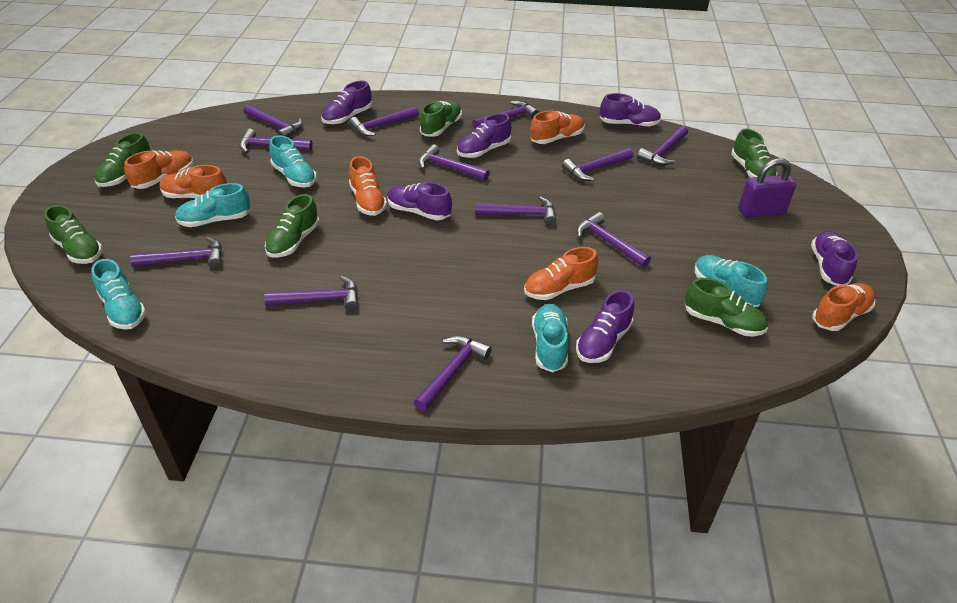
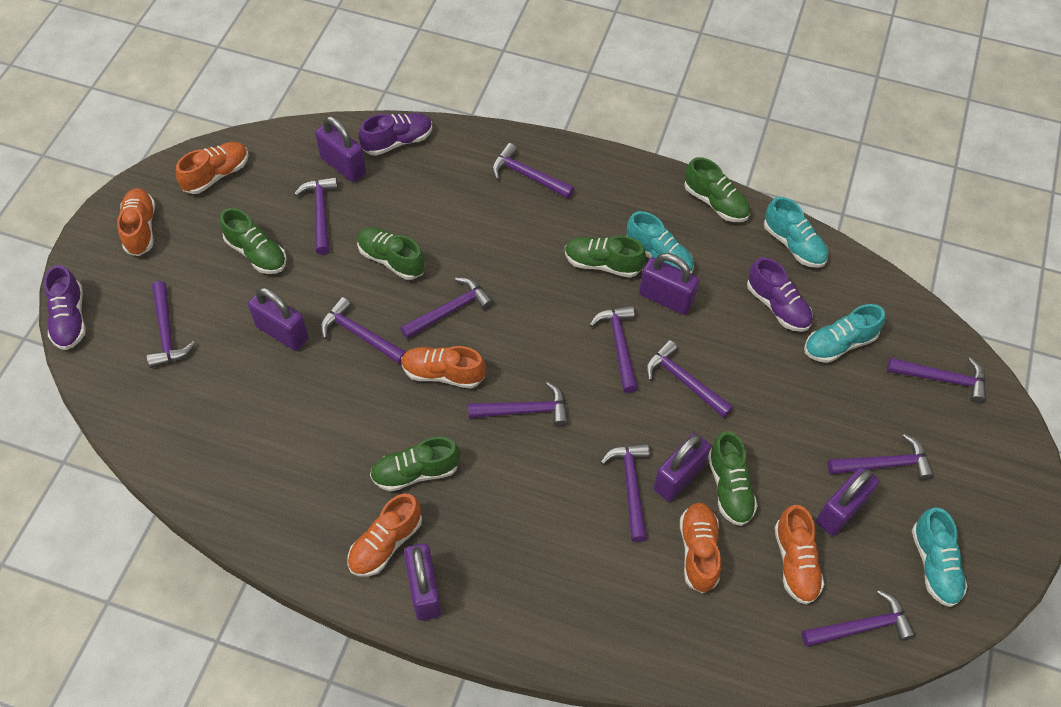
purple padlock: [738,158,796,218] = 1 -> [248,287,309,351] [315,116,366,182] [404,543,441,621] [639,253,699,315] [653,433,711,502] [816,467,879,536] = 6
purple shoe: [321,81,372,124] [387,182,452,220] [457,113,511,158] [576,290,634,363] [600,93,661,127] [811,231,858,286] = 6 -> [44,265,86,350] [359,113,432,156] [747,257,813,332] = 3
turquoise shoe: [91,259,146,329] [175,183,251,227] [269,135,317,187] [532,304,569,372] [695,255,767,307] = 5 -> [627,211,694,274] [764,197,829,268] [804,304,885,363] [912,507,968,607] = 4

